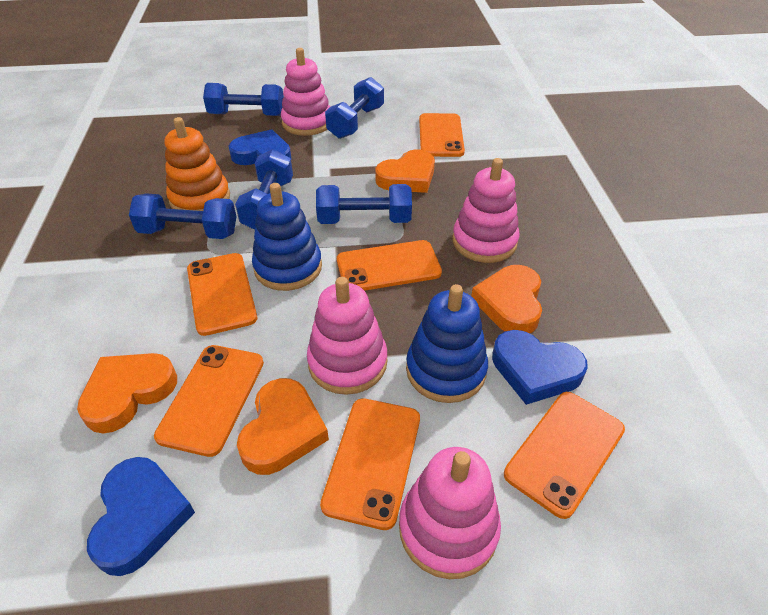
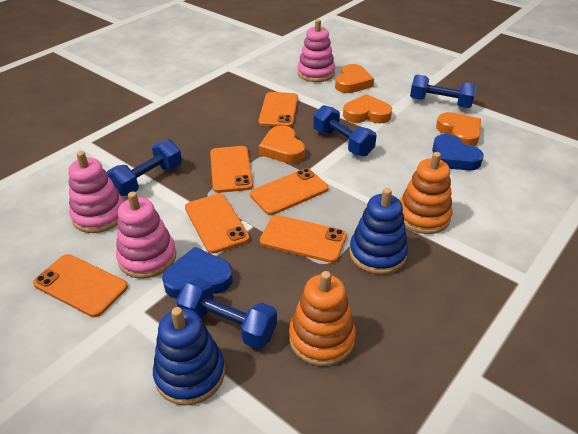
blue dumbbell: [129,193,237,239] [203,83,284,116] [235,149,293,230] [316,184,412,224] [325,77,384,139] = 5 -> [107,139,182,196] [176,278,277,349] [313,105,377,156] [410,74,477,108] = 4
blue heart: [87,457,195,576] [228,129,291,165] [492,330,588,405] = 3 -> [162,247,233,299] [432,134,484,171] = 2
orange stacking toy: [165,117,230,211] = 1 -> [289,271,356,366] [400,152,452,234] = 2
pink stacking toy: [281,48,330,136] [307,277,387,395] [399,447,501,579] [452,158,519,263] = 4 -> [68,151,124,233] [116,192,176,279] [297,19,335,82] = 3

